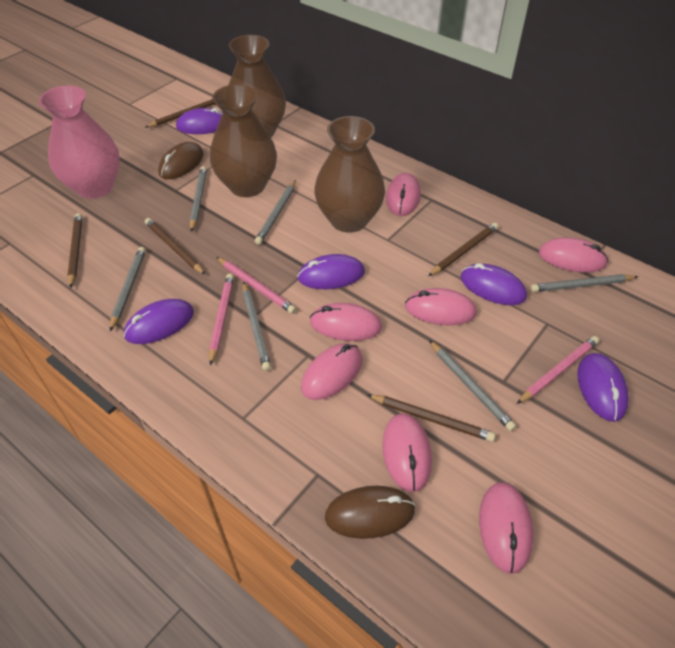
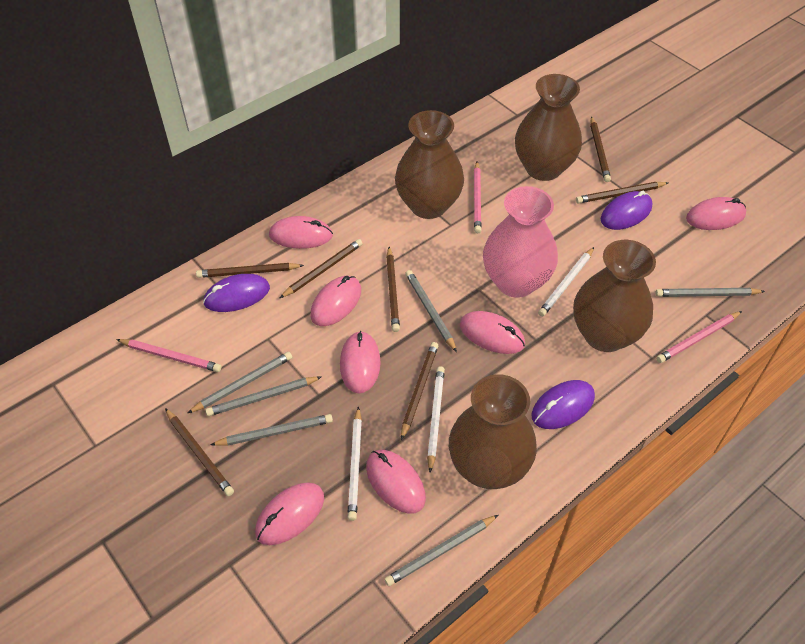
brown mouse: [158,142,204,179] [325,486,416,539] = 2 -> none = 0
brown pencil: [68,213,82,288] [144,99,216,128] [145,218,206,275] [368,395,496,442] [428,223,498,276] = 5 -> [165,408,234,496] [196,263,304,278] [280,239,363,298] [386,247,400,332] [401,342,438,440] [576,182,668,203] [590,116,611,182] = 7
brown vase: [210,84,277,197] [228,35,286,137] [314,116,385,233] = 3 -> [395,110,464,219] [449,374,537,489] [515,74,582,181] [573,240,656,352] = 4
purple mouse: [124,299,194,344] [176,108,222,134] [297,254,365,289] [460,263,527,305] [577,353,629,422] = 5 -> [203,274,270,312] [532,380,595,429] [601,191,652,230] = 3
white pencil: none = 0 -> [347,406,362,521] [427,366,445,473] [538,247,594,317] = 3

